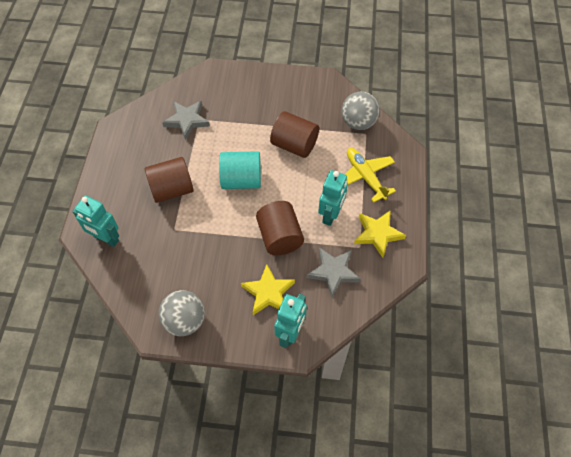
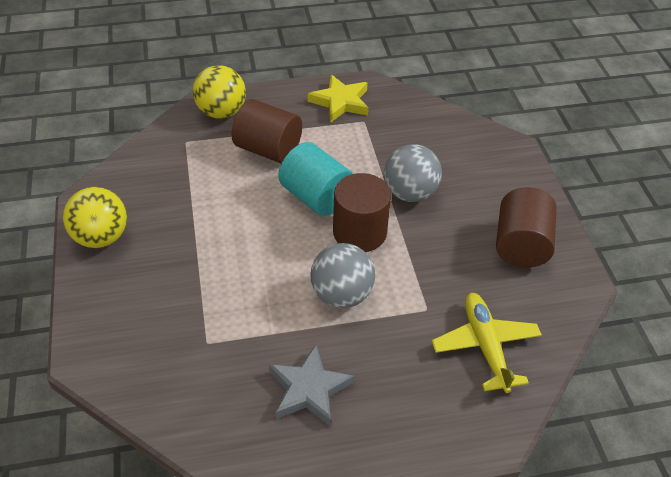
grey star: [162,101,210,140] [307,247,361,297] = 2 -> [269,345,354,426] = 1
turquoise robot: [72,195,119,247] [274,294,307,348] [318,170,348,226] = 3 -> none = 0
yellow ball: none = 0 -> [63,187,127,248] [193,65,246,119] = 2
yellow star: [241,264,295,315] [354,210,406,258] = 2 -> [308,75,369,123] = 1

